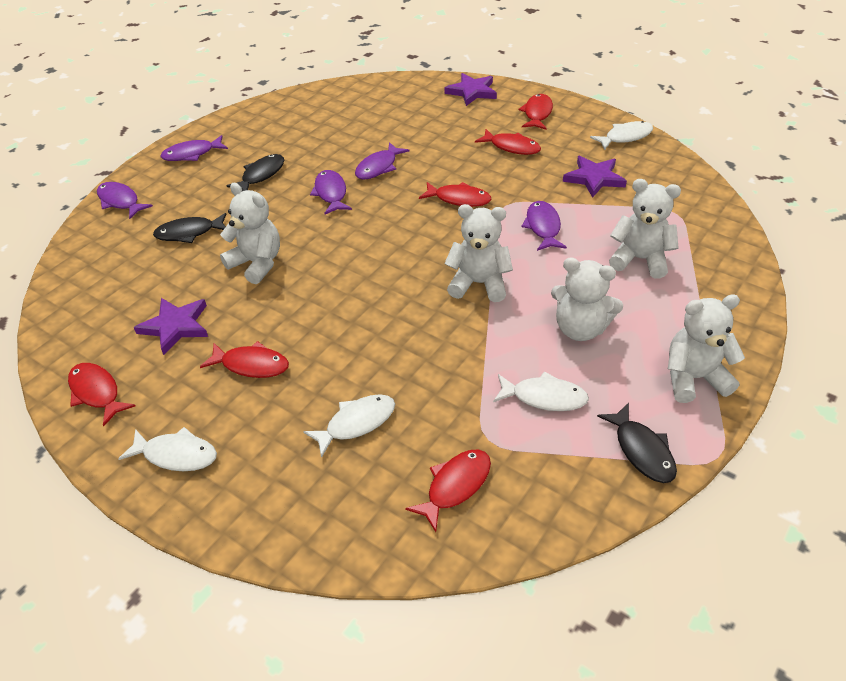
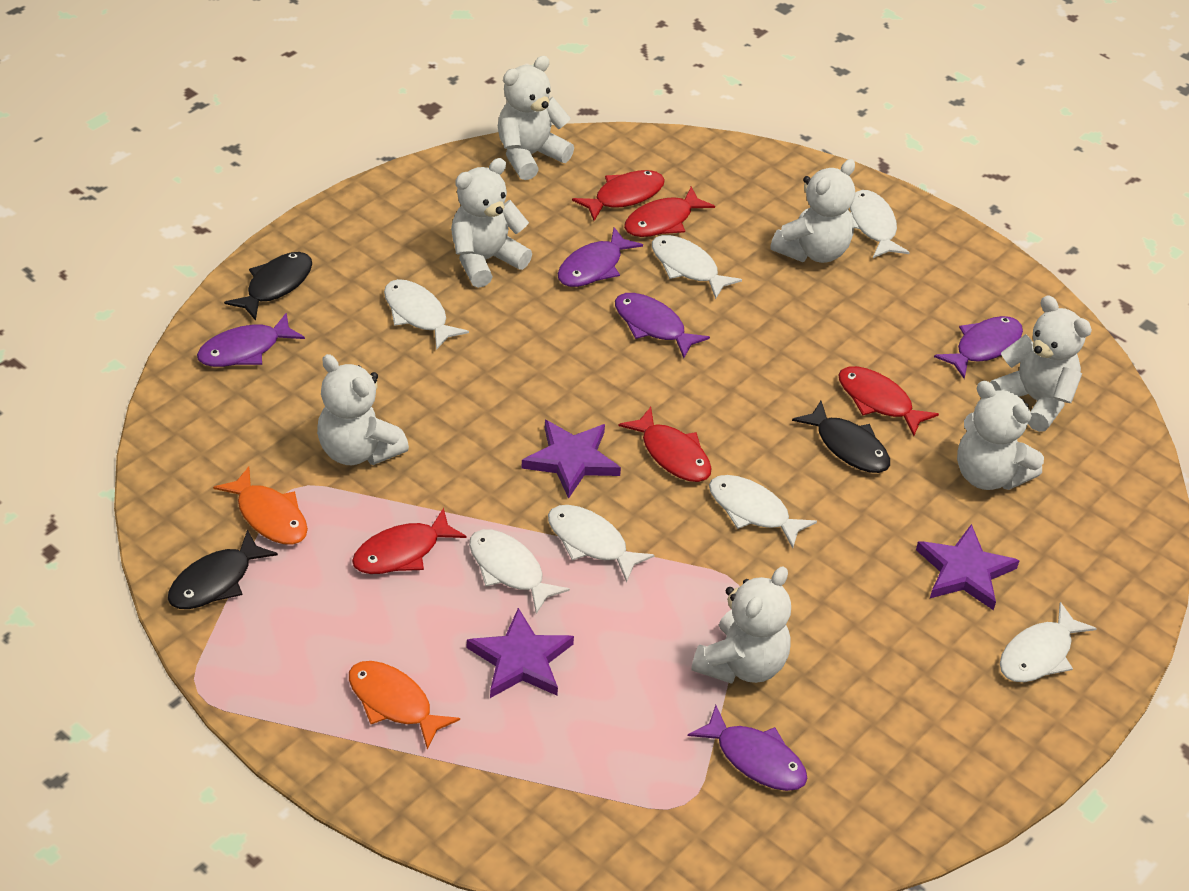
orange fish: none = 0 -> [213,467,308,545] [349,661,460,750] = 2
red fish: [68,363,136,426] [200,341,289,378] [405,450,491,532] [419,182,491,207] [475,129,541,155] [518,94,553,130] = 6 -> [352,508,467,574] [572,170,665,221] [619,407,712,482] [624,187,715,237] [838,366,939,436] = 5
white fish: [118,427,217,471] [303,394,395,458] [493,371,589,411] [590,121,653,150] = 4 -> [384,279,469,350] [469,529,570,614] [548,505,654,583] [652,235,742,299] [709,475,817,548] [850,190,910,258] [1000,602,1097,682] = 7
white teddy bear: [220,183,280,284] [444,204,513,302] [551,257,623,341] [609,179,681,279] [668,295,745,403] = 5 -> [317,354,409,465] [451,158,532,288] [498,56,574,180] [691,567,791,684] [770,159,855,263] [957,381,1044,490] [990,295,1092,432] = 7

